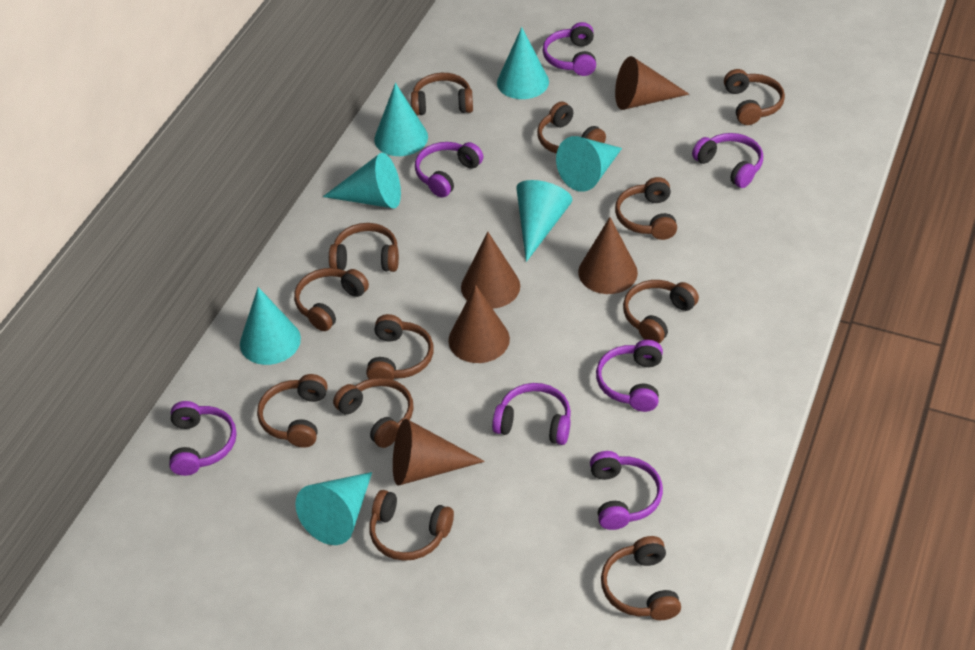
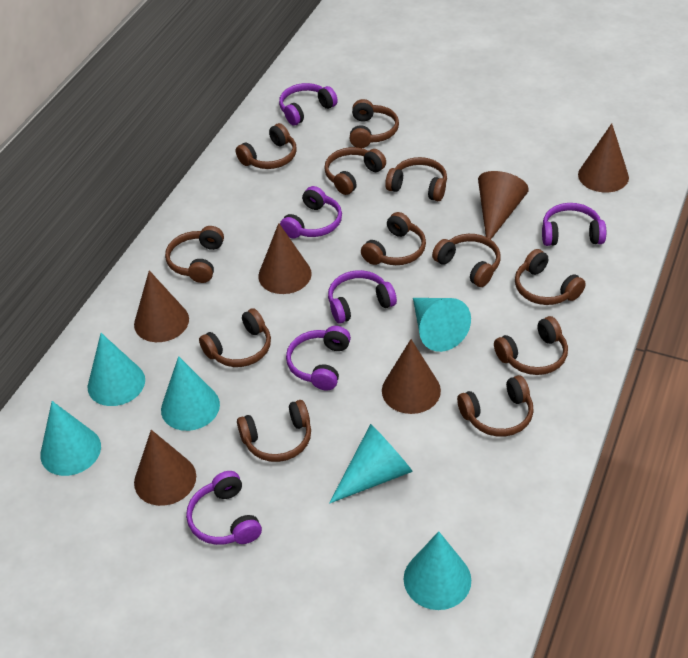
brown cone: [393,419,485,485] [448,285,510,363] [461,232,520,309] [578,217,638,294] [615,56,689,110] = 5 -> [134,270,189,342] [134,430,196,506] [258,223,312,294] [382,339,441,414] [478,171,529,239] [578,123,629,193] = 6
purple headphones: [169,401,237,476] [415,142,483,198] [492,383,571,445] [543,22,596,76] [590,451,663,530] [596,340,663,412] [692,133,763,188] = 7 -> [186,471,262,545] [279,83,338,126] [280,186,342,238] [286,326,351,391] [328,270,397,324] [542,203,606,246] = 6
turquoise cone: [240,287,301,365] [295,472,372,545] [323,153,401,208] [374,83,428,156] [497,27,549,99] [516,180,572,262] [556,136,622,192] = 7 -> [40,401,101,476] [88,333,145,406] [161,356,220,431] [329,424,413,504] [404,531,471,610] [413,298,471,352] = 6

